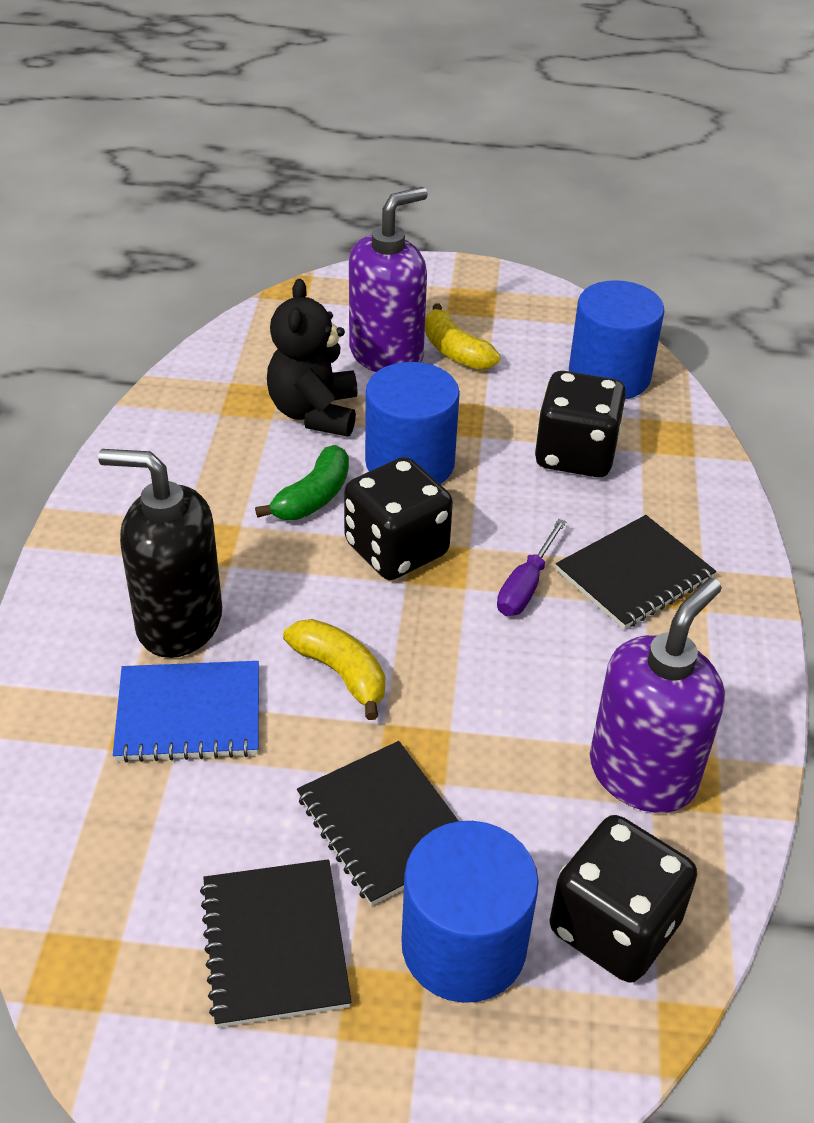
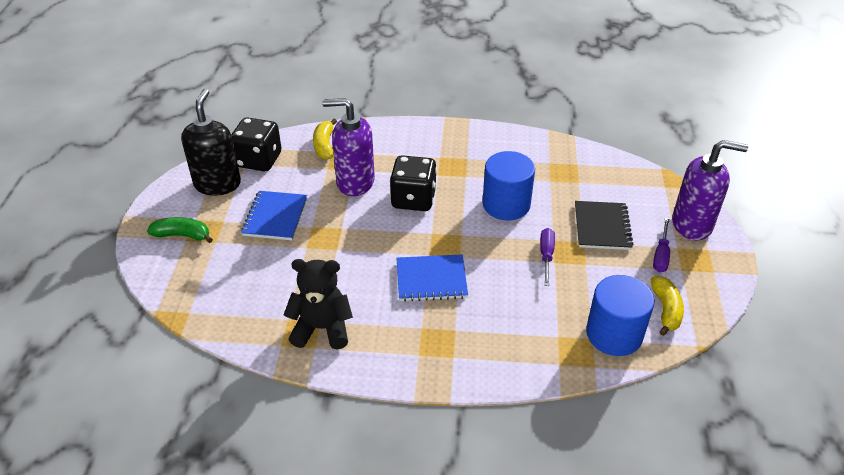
black dice: [344,457,453,580] [535,371,626,477] [550,815,697,983] = 3 -> [231,117,281,171] [390,155,437,211] = 2
black notebook: [200,859,352,1028] [297,741,458,906] [556,515,716,629] = 3 -> [575,201,634,250] = 1
blue cylinder: [365,362,460,484] [401,821,539,1003] [569,280,664,399] = 3 -> [483,151,535,220] [586,275,655,356] = 2
blue notebook: [113,661,259,763] = 1 -> [241,191,307,240] [397,254,468,302] = 2
purple screwdriver: [497,519,566,616] = 1 -> [540,228,555,286] [653,218,670,272] = 2

